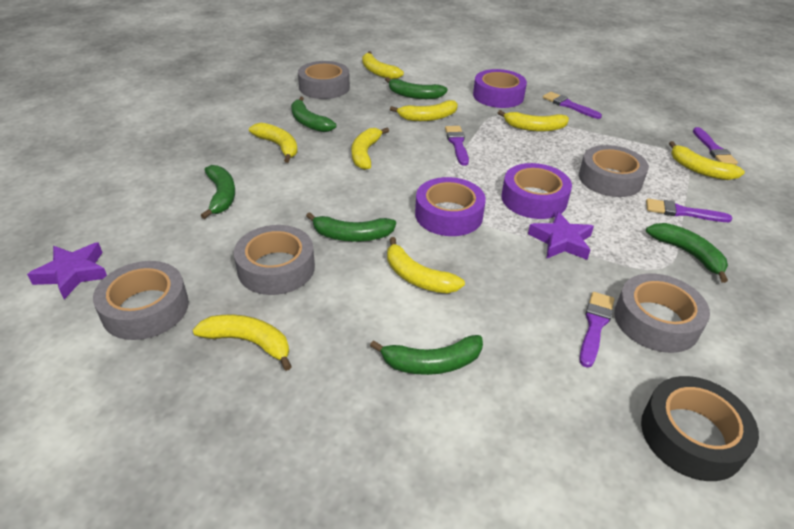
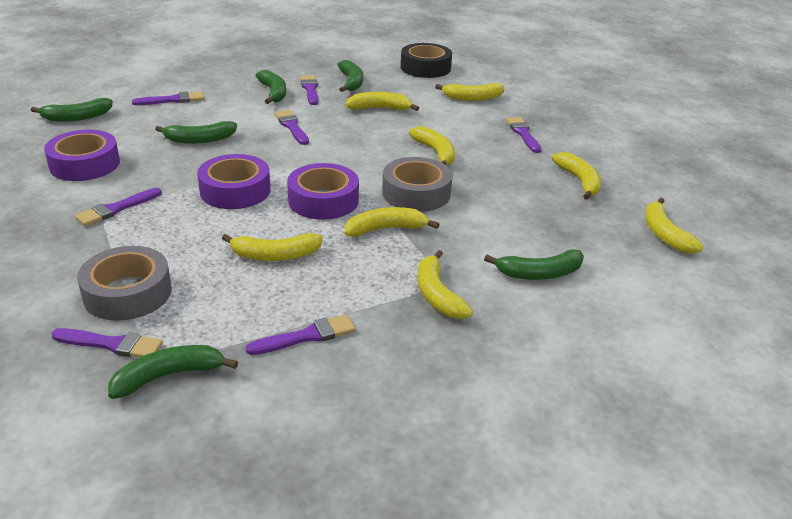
grey tape: [93,261,189,340] [234,225,315,295] [298,61,350,99] [579,145,649,197] [614,273,710,353] = 5 -> [77,246,172,321] [382,157,453,212] = 2
purple brush: [445,126,469,166] [543,92,602,119] [579,292,615,368] [646,198,733,222] [693,127,738,165] = 5 -> [51,328,163,358] [75,188,162,226] [132,91,204,105] [245,314,356,355] [275,110,309,145] [300,75,318,105] [506,117,541,153] = 7
purple star: [27,242,107,299] [528,211,594,260] = 2 -> none = 0

